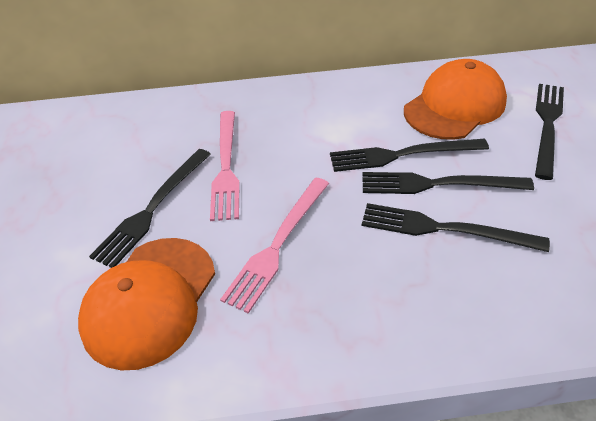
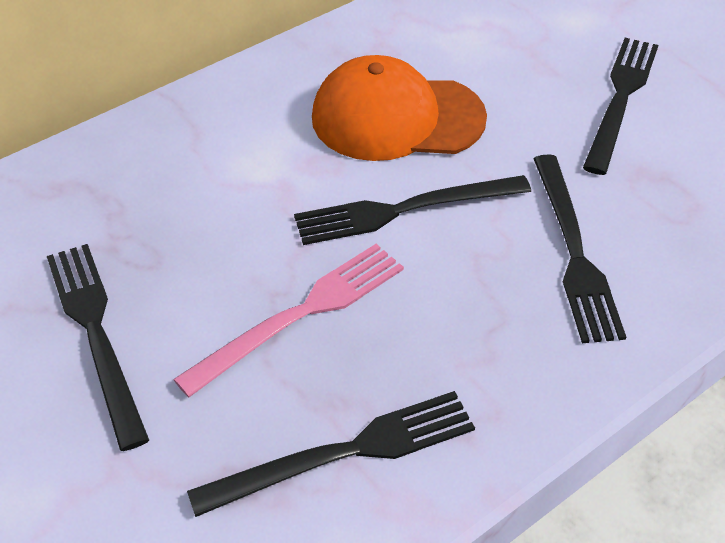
orange cap: [78,238,215,370] [404,59,507,140] = 2 -> [312,55,487,161] = 1
pink fork: [210,111,240,221] [220,178,329,314] = 2 -> [173,244,404,397] = 1

